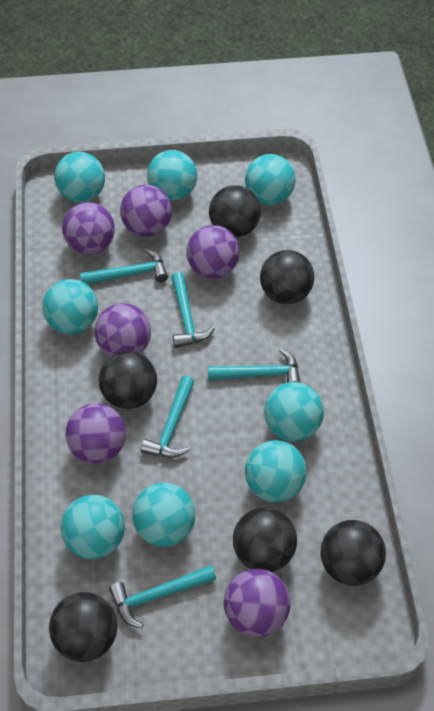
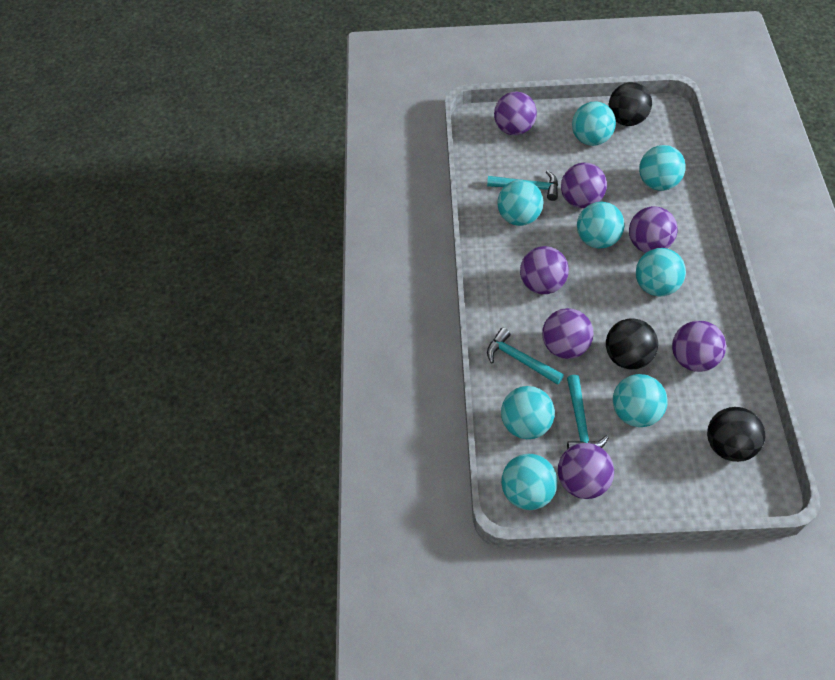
black ball: [49,592,117,662] [99,351,157,409] [209,185,261,238] [233,508,297,572] [260,250,314,304] [320,520,386,586] = 6 -> [606,318,658,369] [609,82,652,126] [707,407,765,462] = 3
purple ball: [62,202,115,255] [65,403,126,464] [95,303,151,357] [120,185,172,237] [186,225,240,279] [224,569,291,637] = 6 -> [494,91,537,135] [520,246,569,294] [542,308,594,359] [558,443,614,499] [561,163,607,208] [629,206,677,253] [672,321,726,372] = 7
turquoise hammer: [80,248,168,285] [109,565,216,629] [140,376,194,458] [171,272,215,348] [208,349,301,383] = 5 -> [487,170,558,201] [487,328,564,385] [567,375,609,449] = 3

